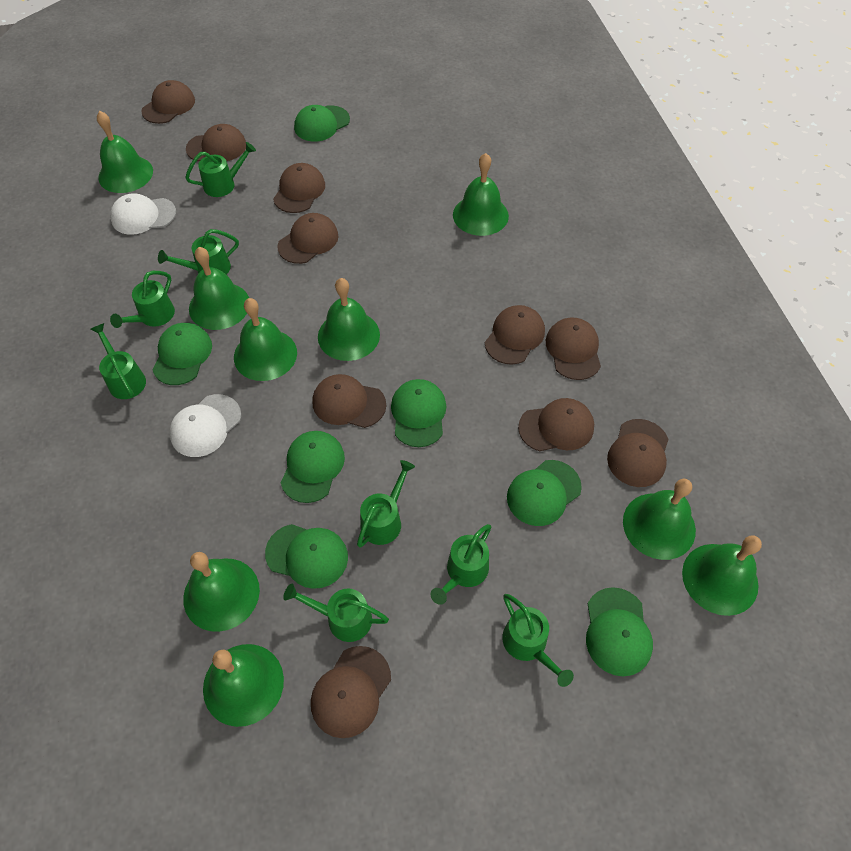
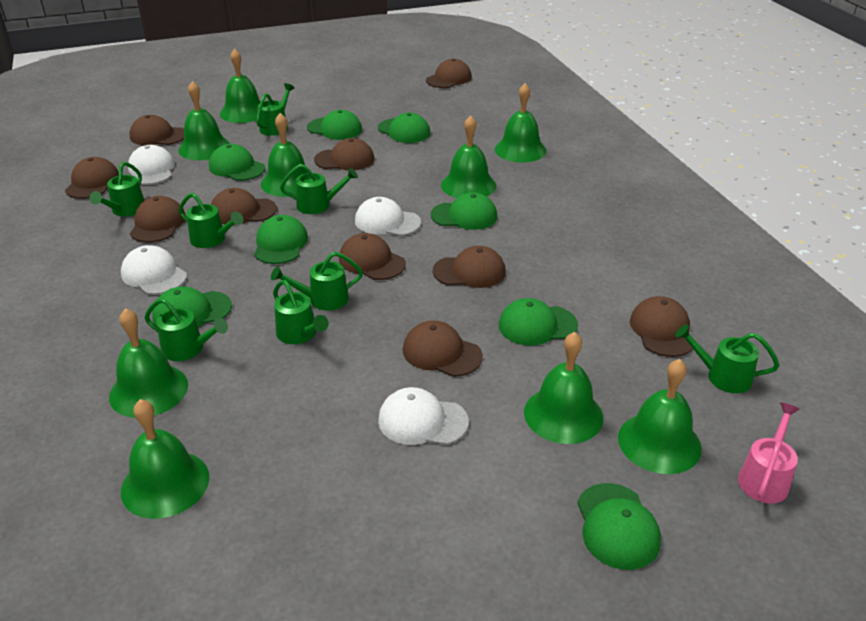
green cap: [153,323,212,385] [265,524,348,589] [281,431,345,503] [294,105,350,142] [391,379,446,447] [507,460,582,526] [586,587,653,676] = 7 -> [152,287,232,327] [209,144,265,181] [254,215,308,264] [307,110,362,140] [378,113,430,143] [431,192,497,230] [498,298,578,345] [577,483,661,570] = 8
pink watering can: none = 0 -> [738,403,800,503] = 1
white cap: [110,193,176,235] [169,394,241,457] = 2 -> [121,245,187,295] [128,145,175,185] [355,197,421,236] [378,387,469,445] = 4

